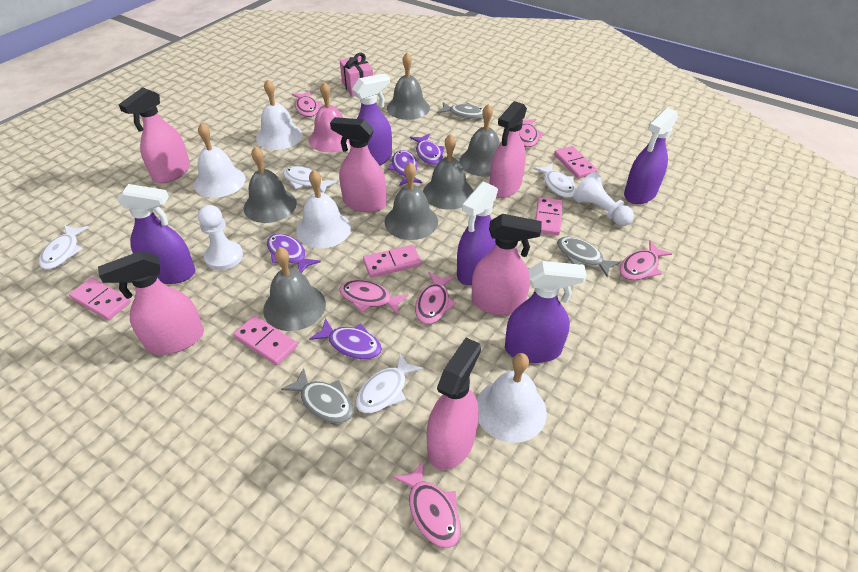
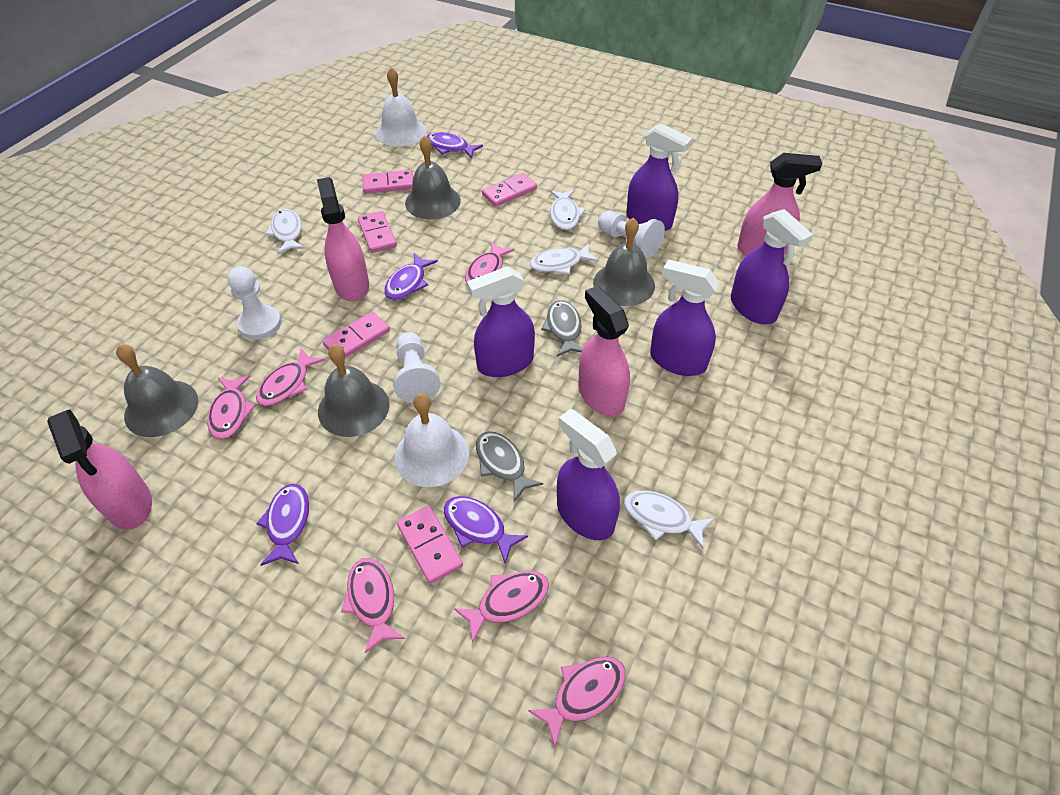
grey bell: [244,146,297,223] [263,247,326,331] [384,162,438,240] [387,53,430,120] [423,134,473,210] [459,104,500,177] = 6 -> [116,344,198,437] [318,344,390,437] [405,135,461,219] [593,218,655,306] = 4
grey fish: [281,368,354,423] [437,102,483,119] [557,237,621,277] = 3 -> [476,431,543,502] [541,300,583,357] = 2
pink bell: [309,82,351,152] = 1 -> none = 0
pink gift: [340,53,373,97] = 1 -> none = 0
pink spray bottle: [98,251,204,355] [118,87,190,183] [330,117,387,212] [427,338,481,470] [472,214,542,315] [490,101,527,198] = 6 -> [47,409,152,530] [317,177,369,301] [578,286,630,416] [737,153,822,256] = 4
white bell: [194,123,246,198] [256,79,303,150] [296,170,351,248] [477,353,547,443] = 4 -> [376,67,426,147] [394,393,469,487] = 2
white pawn: [198,205,243,270] [573,172,634,226] = 2 -> [228,266,282,340] [393,332,441,403] [598,211,665,259] = 3

